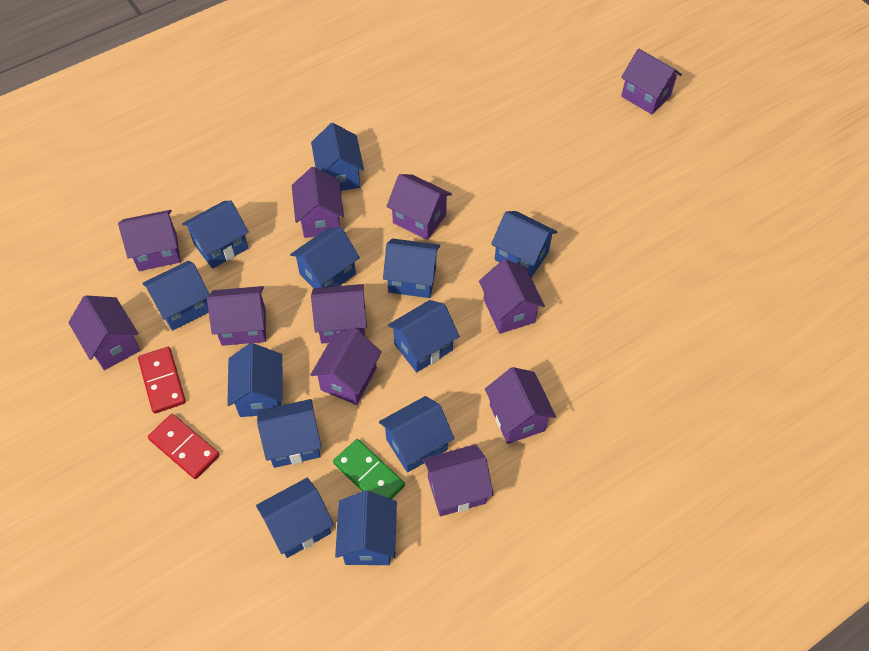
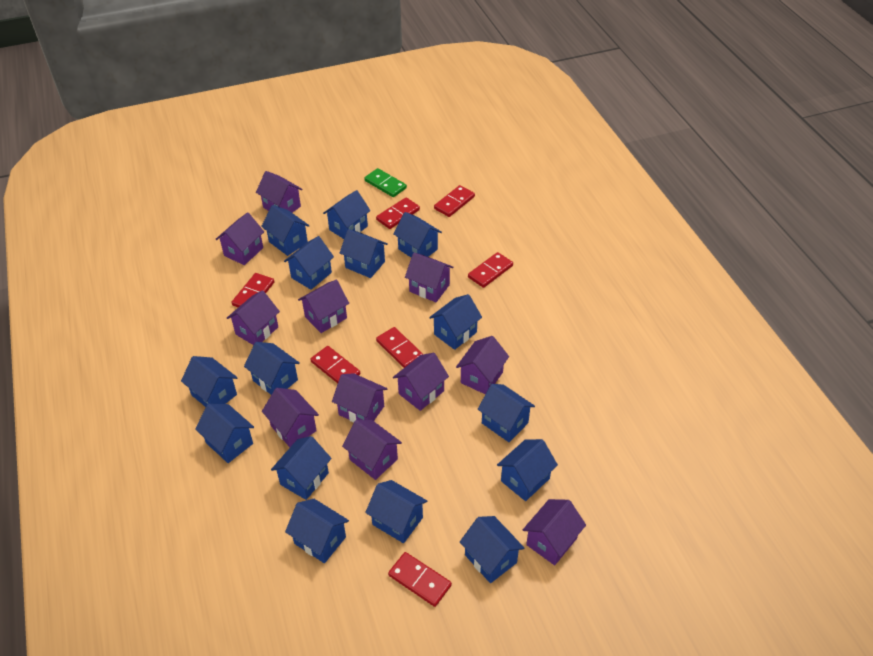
blue house: [143,261,209,331] [182,201,249,269] [227,343,283,417] [256,478,334,558] [257,399,322,468] [290,227,360,288] [311,123,364,191] [335,491,397,565] [379,396,454,472] [383,238,440,298] [388,300,460,372] [491,211,557,278] = 12 -> [181,356,238,407] [195,404,254,463] [244,342,300,395] [261,205,310,256] [271,436,331,500] [284,236,334,290] [285,499,349,563] [323,190,371,239] [340,229,388,278] [365,480,427,543] [393,212,442,258] [429,294,482,350] [460,516,524,583] [478,384,535,442] [497,439,558,501] = 15
red domino: [138,347,186,413] [148,414,220,479] = 2 -> [232,273,274,307] [310,346,360,383] [376,197,420,229] [376,327,423,368] [388,552,452,607] [434,185,475,217] [468,252,513,288] = 7

